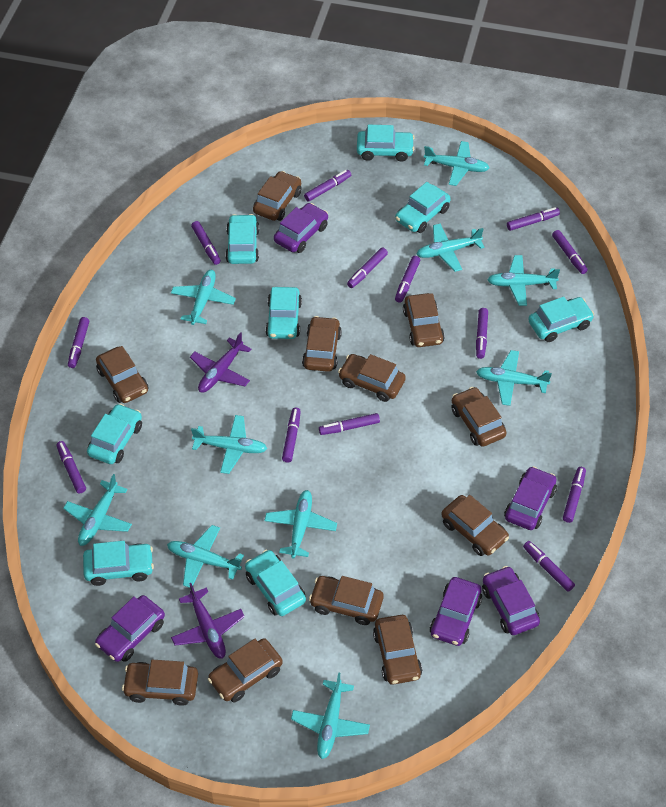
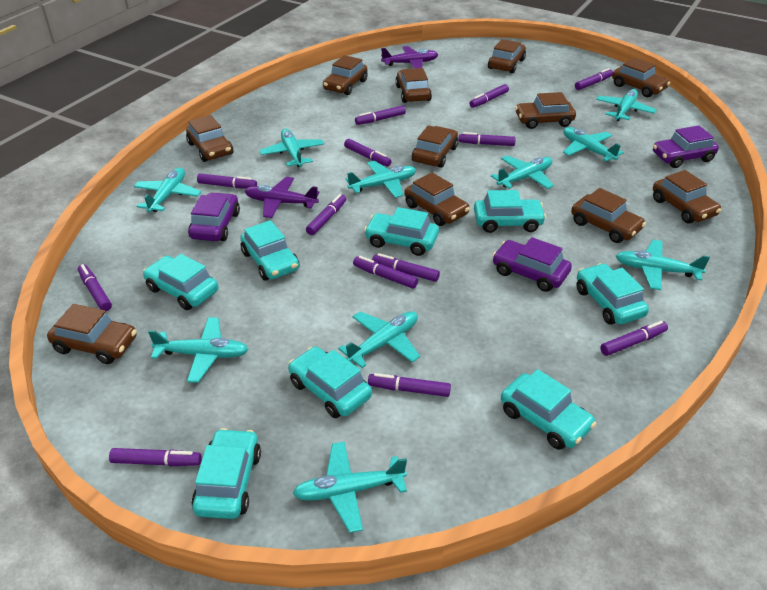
purple car: [95,595,165,662] [274,203,328,253] [430,577,482,646] [482,566,540,635] [504,466,557,530] = 5 -> [188,192,240,241] [492,237,572,292] [653,125,719,168] = 3

